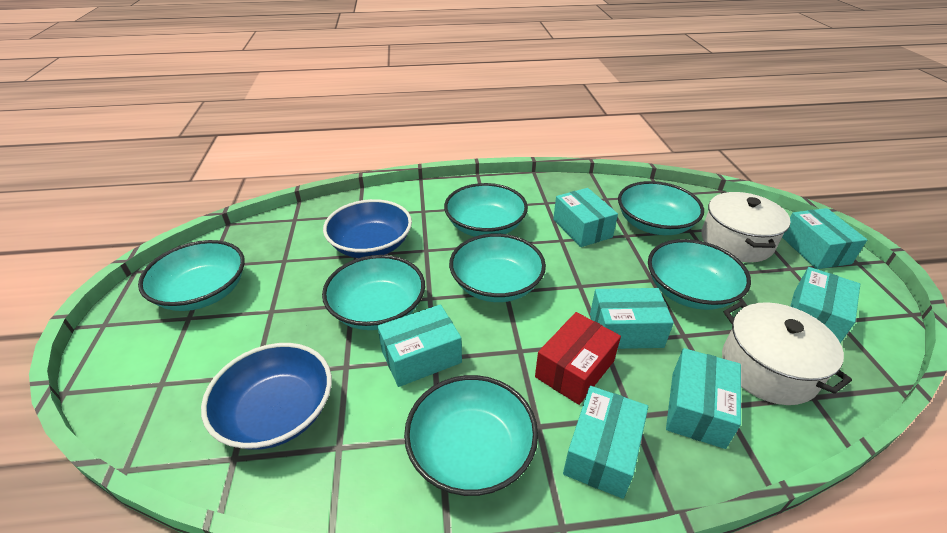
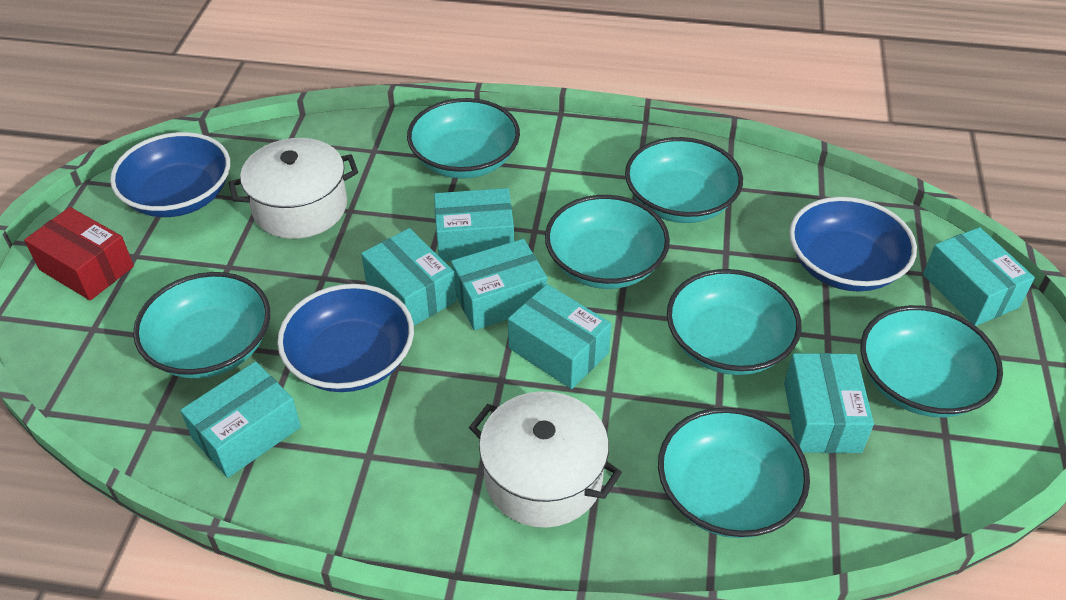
blue bowl: [201,343,332,450] [323,199,412,258] = 2 -> [110,132,230,217] [277,284,414,392] [789,197,917,292] = 3

